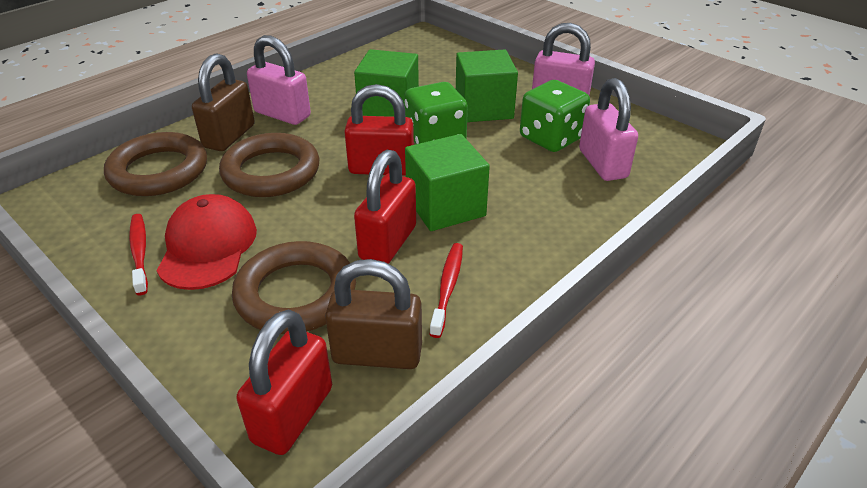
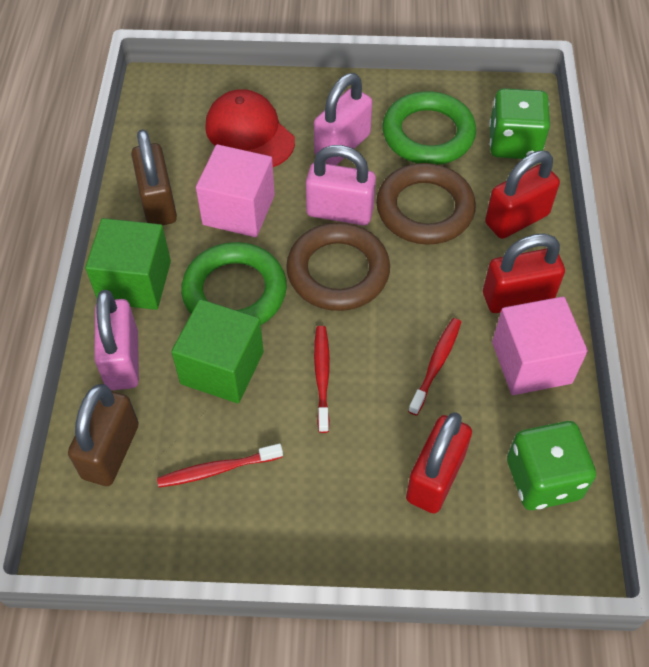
brown ring: [104,132,207,196] [219,133,320,197] [232,241,356,334] = 3 -> [286,223,390,311] [376,163,476,245] = 2
green cube: [354,49,419,117] [405,134,490,231] [456,49,518,122] = 3 -> [85,218,171,310] [171,299,264,403] = 2
green ring: none = 0 -> [181,242,287,325] [382,91,476,165] = 2
pink cube: none = 0 -> [196,144,275,237] [492,296,588,395] = 2
red toothbrush: [129,214,148,295] [430,243,463,338] = 2 -> [157,444,283,488] [314,326,330,433] [408,318,461,416] = 3

